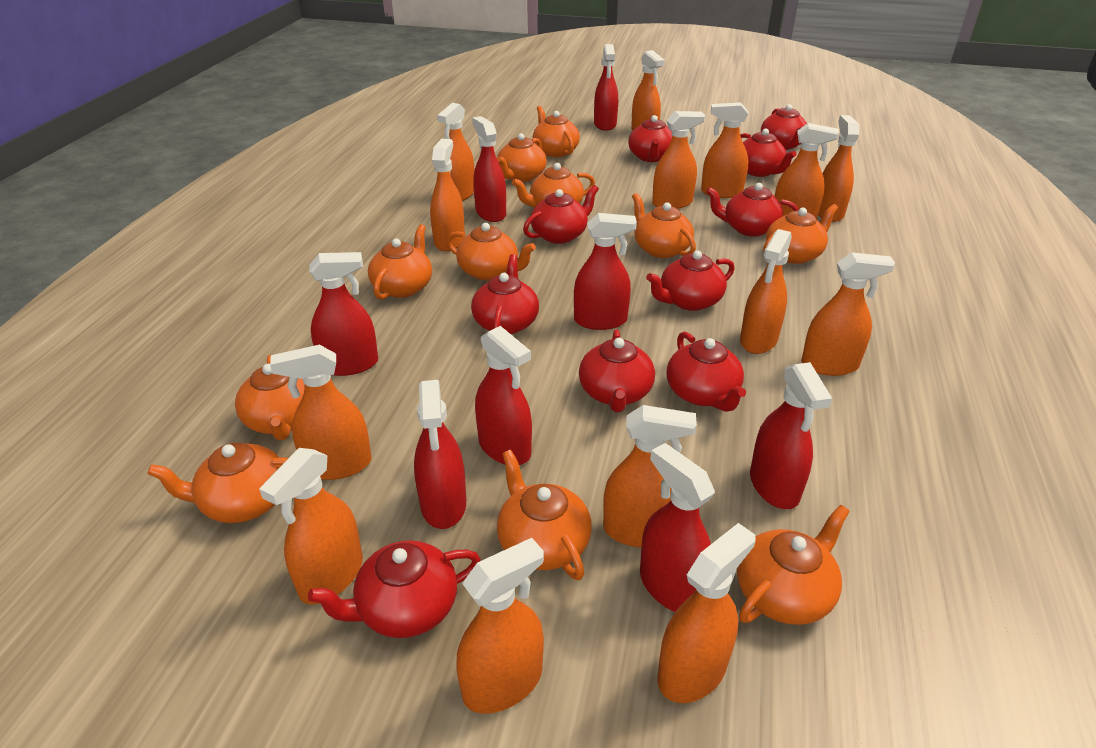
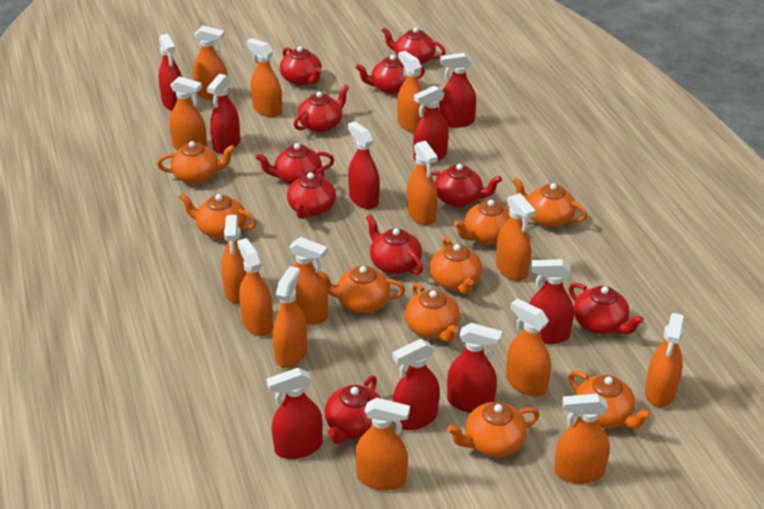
orange teapot: [147,443,288,523] [235,355,305,441] [368,224,432,300] [446,223,536,280] [497,133,547,182] [497,450,592,580] [512,163,595,208] [533,106,580,157] [632,193,696,258] [737,505,850,625] [763,204,838,264] = 11 -> [157,141,235,184] [179,193,257,239] [318,266,405,313] [405,283,460,342] [429,237,482,295] [447,402,539,457] [454,200,510,245] [513,178,587,228] [569,370,652,429] = 9
red spray bottle: [309,252,378,376] [414,380,466,529] [472,116,506,222] [475,326,532,465] [574,213,637,330] [594,44,618,131] [640,443,715,612] [750,362,832,509] = 8 -> [158,34,182,111] [207,74,240,154] [266,368,323,459] [348,121,380,209] [393,339,440,430] [413,85,449,164] [439,53,476,128] [447,323,502,413] [529,259,574,344] = 9

